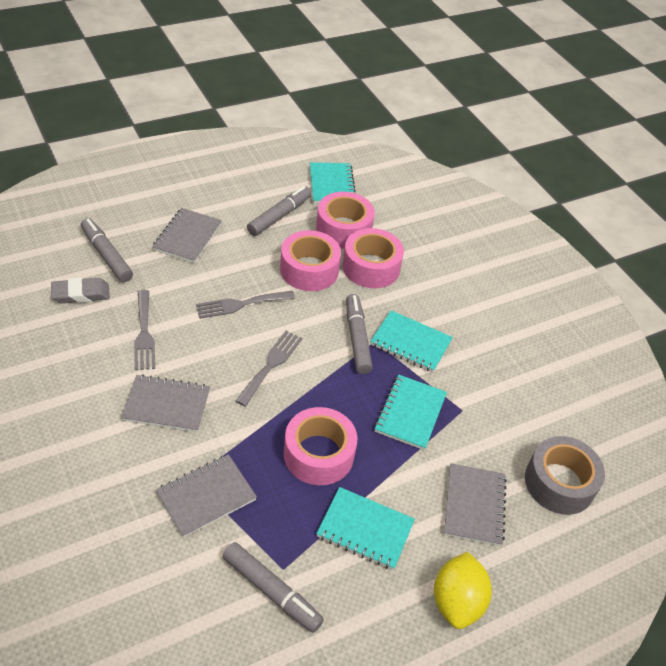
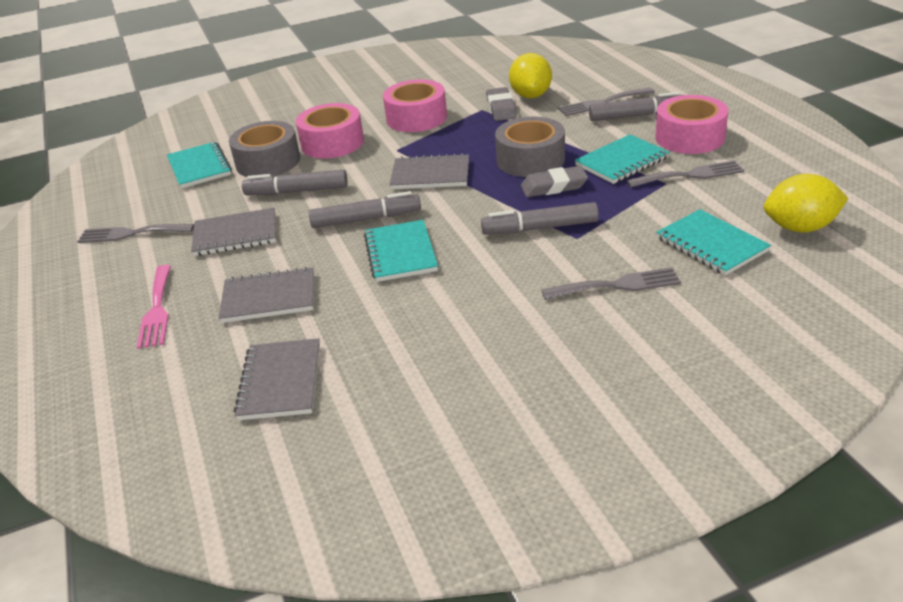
grey eraser: [51,278,110,303] = 1 -> [486,87,517,121] [521,166,588,197] = 2
grey fork: [134,290,155,370] [196,291,295,319] [236,331,302,406] = 3 -> [77,224,194,243] [541,267,681,300] [558,88,655,116] [626,160,744,187] = 4
grey tape: [525,436,605,515] = 1 -> [229,121,300,177] [495,117,565,177] = 2
pink fork: none = 0 -> [137,265,171,349] = 1
pink tape: [280,230,341,291] [284,407,357,485] [316,192,375,249] [343,228,404,288] = 4 -> [296,103,364,159] [383,79,447,132] [655,95,728,154] = 3
yellow lemon: [434,552,492,629] = 1 -> [509,53,552,98] [764,174,848,233] = 2

